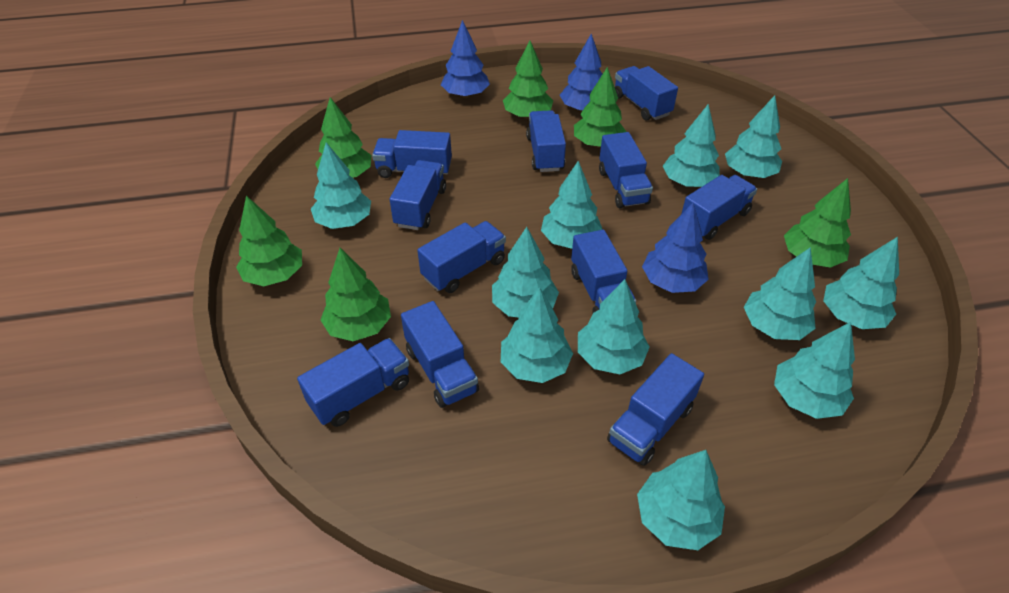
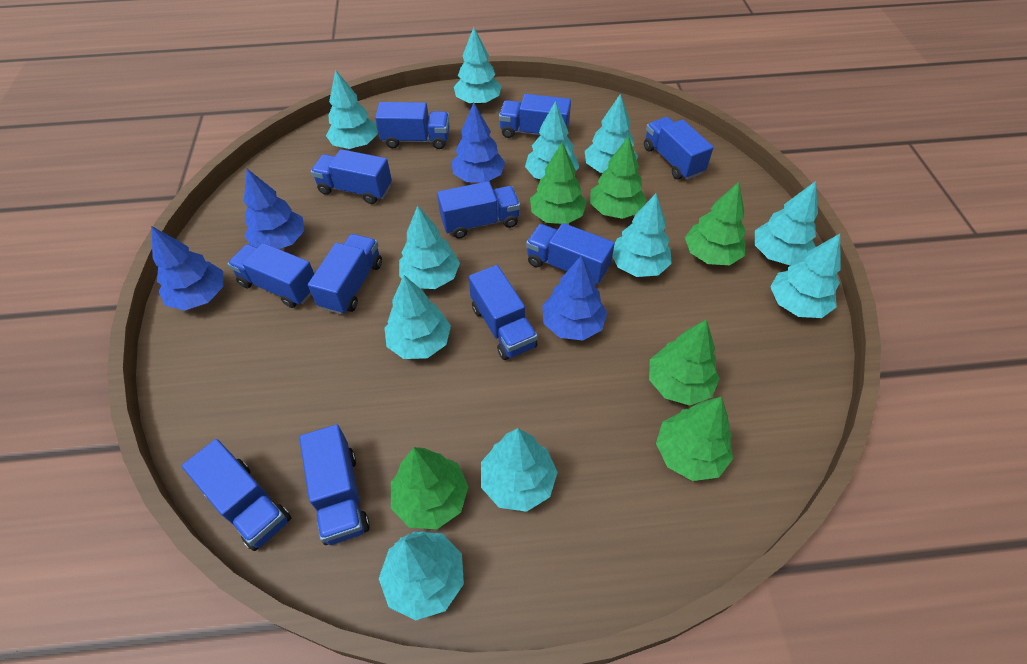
blue tree: [441,20,490,98] [560,34,602,112] [642,203,709,293] = 3 -> [151,226,223,310] [244,169,304,249] [452,103,505,183] [542,255,607,341] = 4

